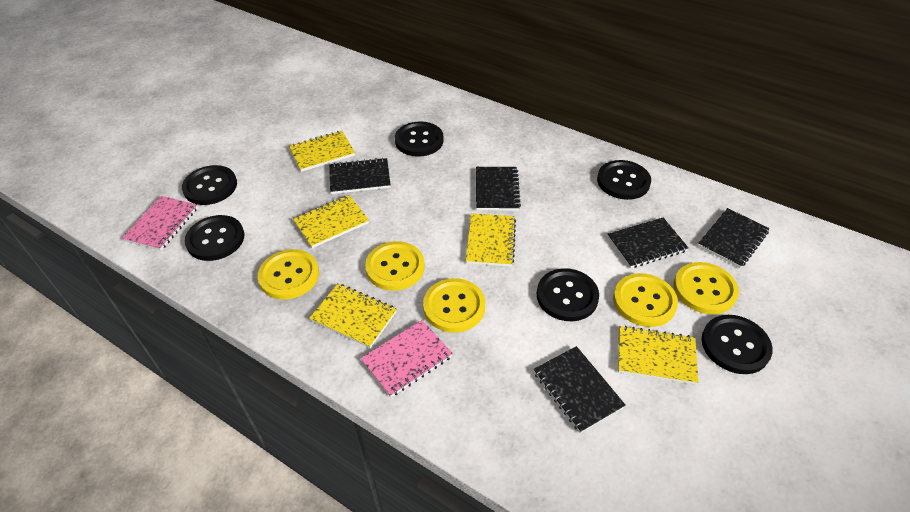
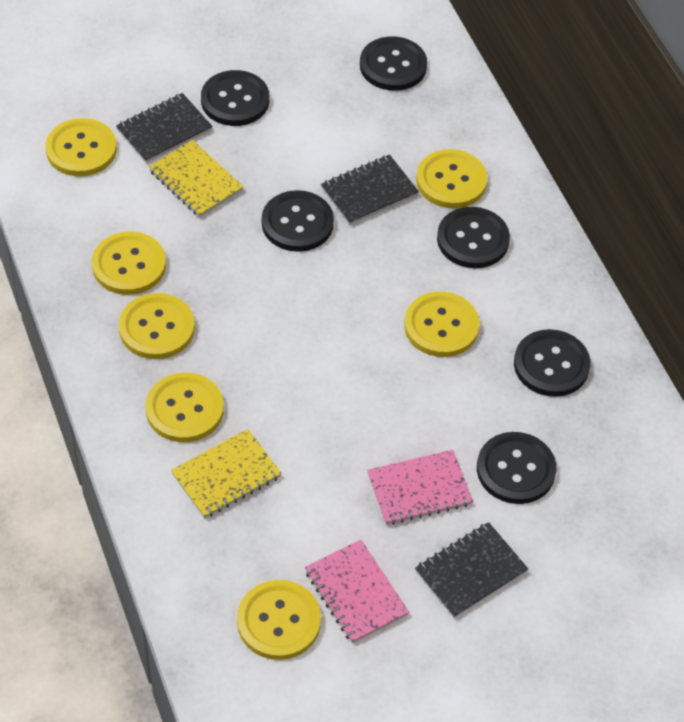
black notebook: [329,158,391,194] [476,167,521,211] [534,346,626,433] [608,218,689,268] [698,208,770,268] = 5 -> [116,93,213,163] [321,154,419,225] [415,522,528,618] = 3
yellow button: [258,249,319,300] [365,241,425,291] [423,278,485,333] [613,273,678,327] [674,262,739,314] = 5 -> [46,118,117,176] [92,232,166,295] [119,293,195,359] [145,373,224,442] [237,580,321,660] [404,292,480,357] [416,149,487,208] = 7
yellow notebook: [289,131,355,172] [293,195,369,248] [309,283,397,348] [466,214,516,267] [618,326,698,384] = 5 -> [149,140,243,217] [171,429,282,519] = 2

